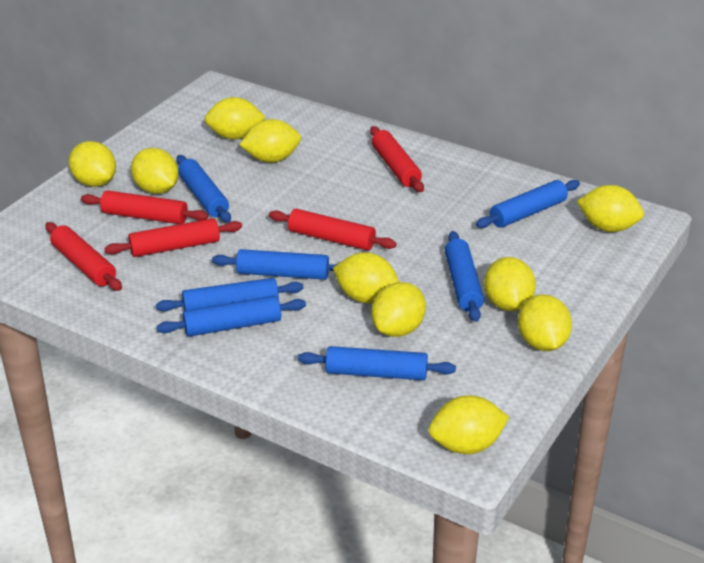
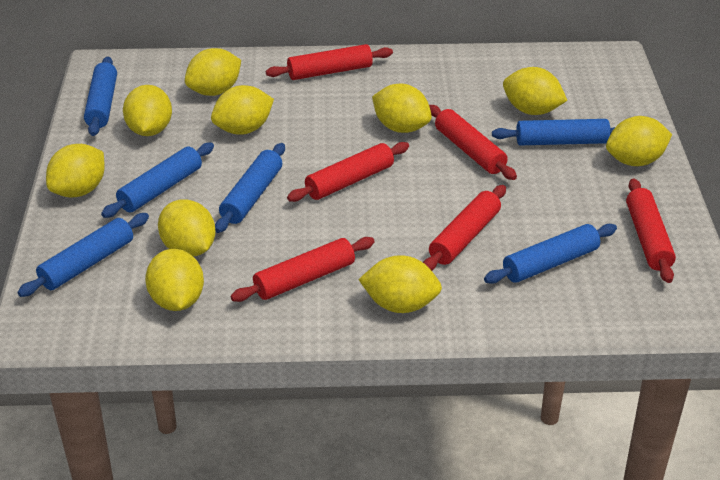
blue rolling pin: [156,278,303,312] [157,296,306,337] [176,155,231,223] [212,249,337,280] [298,346,456,380] [445,231,484,322] [476,180,580,228] = 7 -> [17,213,149,297] [84,57,117,136] [101,143,214,218] [215,143,285,233] [484,224,617,284] [492,119,615,145] = 6
red rolling pin: [45,222,122,291] [81,190,208,224] [104,218,242,257] [269,209,396,251] [370,126,424,192] = 5 -> [231,237,375,302] [266,44,393,80] [287,142,409,202] [423,185,506,271] [429,105,517,180] [626,178,676,283] = 6

